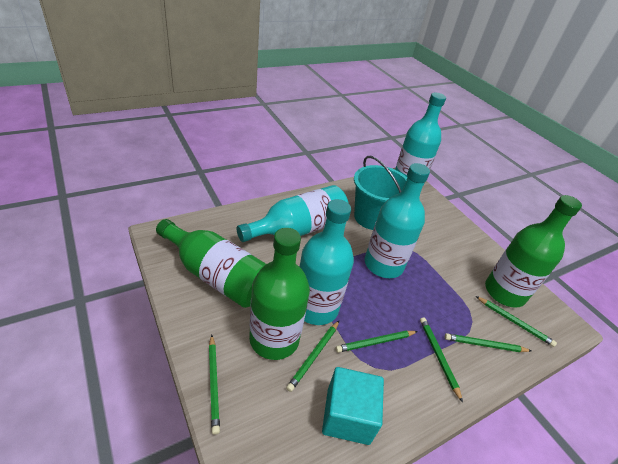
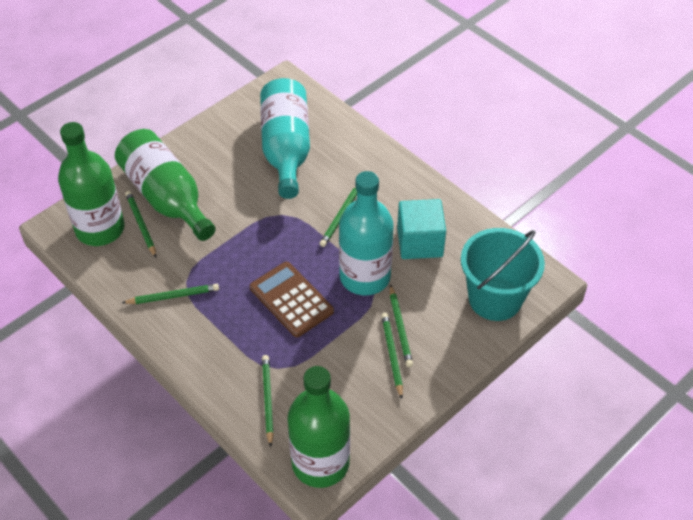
brown calculator: none = 0 -> [250,262,334,337] = 1
turquoise bottle: [237,185,349,242] [299,199,354,325] [365,163,430,278] [395,93,446,177] = 4 -> [260,78,310,199] [339,171,394,295] = 2

